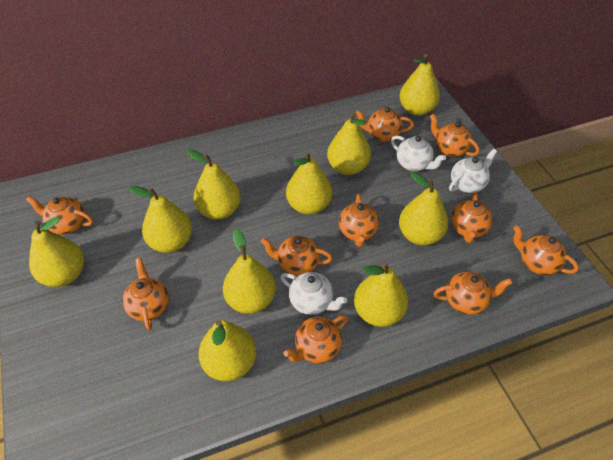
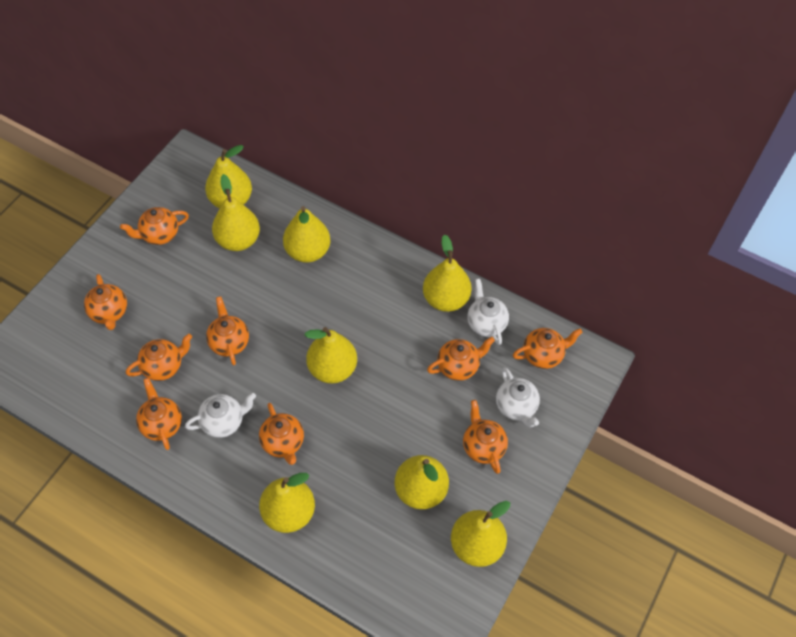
orange teapot: [26,196,93,235] [122,258,169,331] [261,236,333,276] [284,315,348,363] [339,194,379,247] [355,107,414,142] [430,114,479,157] [434,272,513,315] [451,192,492,243] [513,225,579,275] = 10 -> [84,274,127,330] [120,207,189,245] [126,334,192,381] [136,378,182,450] [206,296,249,365] [259,403,304,465] [427,337,495,381] [463,400,508,474] [513,328,583,369] = 9
yellow pear: [29,217,84,287] [128,186,192,253] [187,149,241,220] [198,320,256,381] [223,228,276,314] [286,152,332,215] [327,113,371,175] [354,262,408,327] [399,54,440,116] [399,172,448,246] = 10 -> [205,145,252,208] [212,174,260,251] [259,473,315,533] [283,206,330,263] [304,327,357,384] [395,455,449,509] [423,235,472,312] [451,501,510,567] = 8

